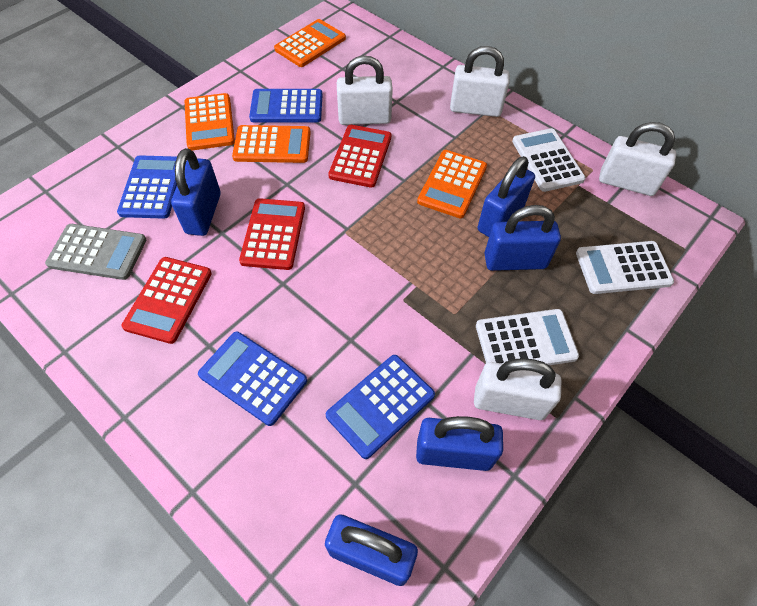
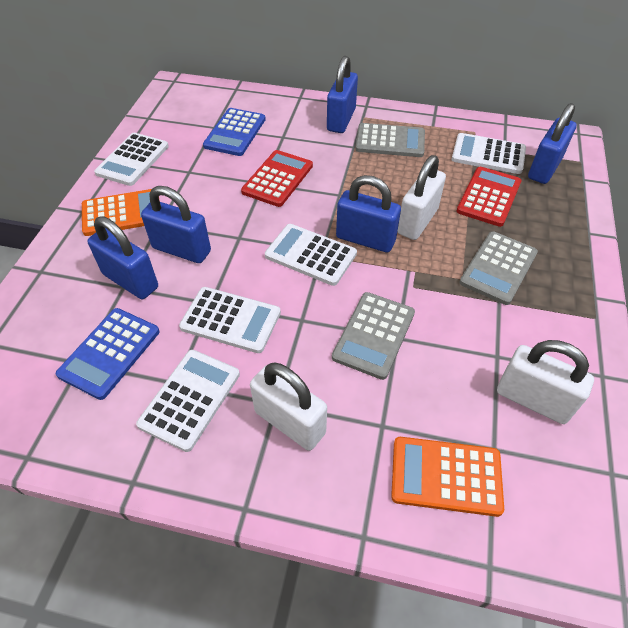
blue calculator: [117,155,177,219] [198,332,307,426] [249,89,322,122] [326,355,435,459] = 4 -> [56,308,160,400] [203,108,266,156] = 2
grey calculator: [45,224,146,280] = 1 -> [332,292,415,380] [355,123,425,157] [459,231,538,305] = 3
orange calculator: [185,93,235,150] [232,125,311,163] [274,19,346,67] [417,150,487,218] = 4 -> [82,189,152,236] [391,437,504,517] = 2
red calculator: [121,257,212,344] [239,198,305,270] [328,125,391,188] = 3 -> [241,150,313,207] [457,167,521,227] = 2
white calculator: [476,309,579,365] [512,128,586,192] [576,241,674,294] = 3 -> [94,133,169,186] [136,350,240,452] [179,287,281,353] [265,224,357,286] [452,133,526,174] = 5
white padlock: [337,55,393,125] [450,46,510,117] [474,358,561,420] [599,122,676,196] = 4 -> [250,363,327,451] [398,155,446,240] [497,340,594,424] = 3

